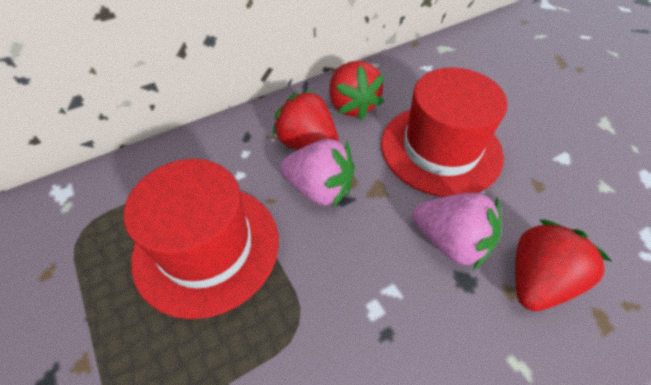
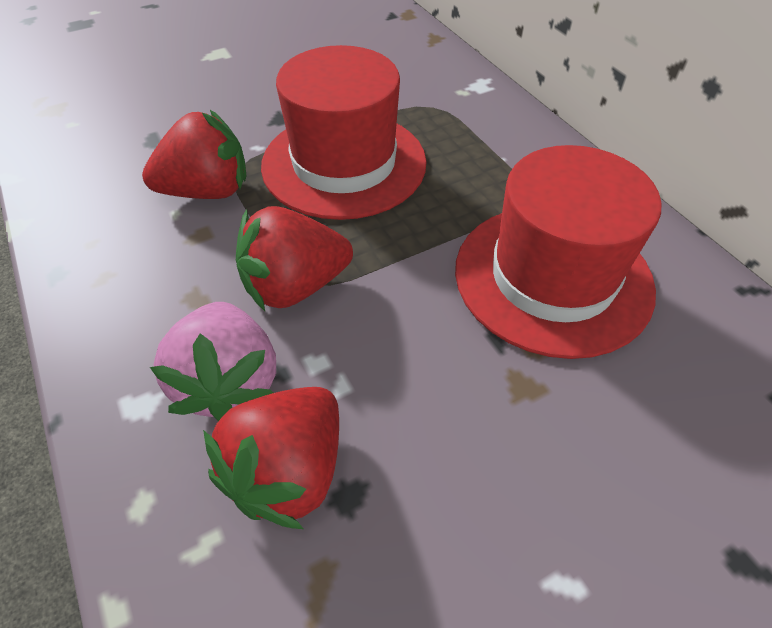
pink strawberry: [280,139,354,208] [413,193,501,270] = 2 -> [150,302,276,421] = 1

